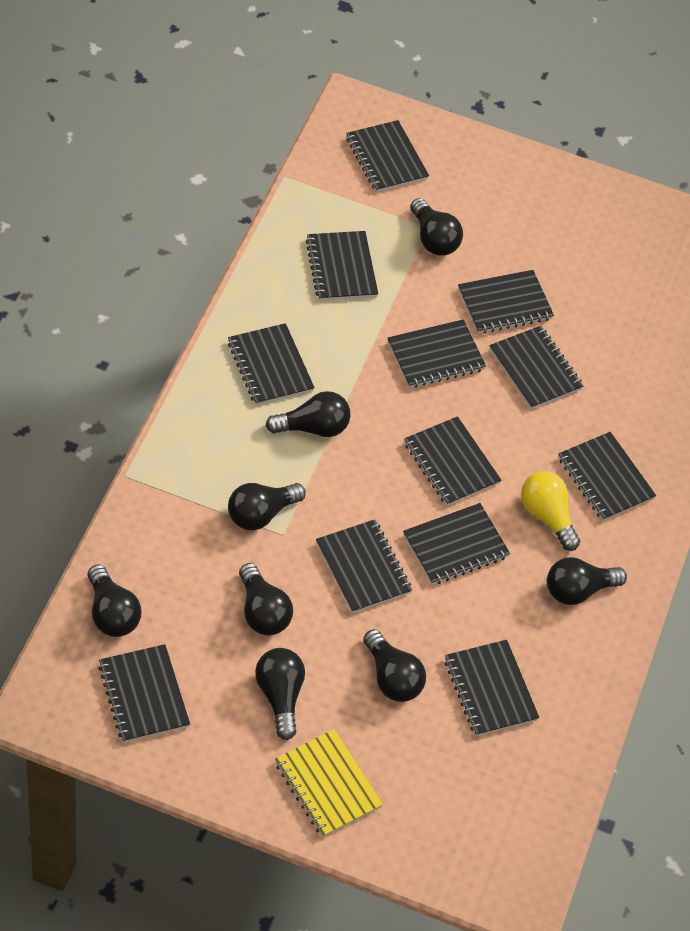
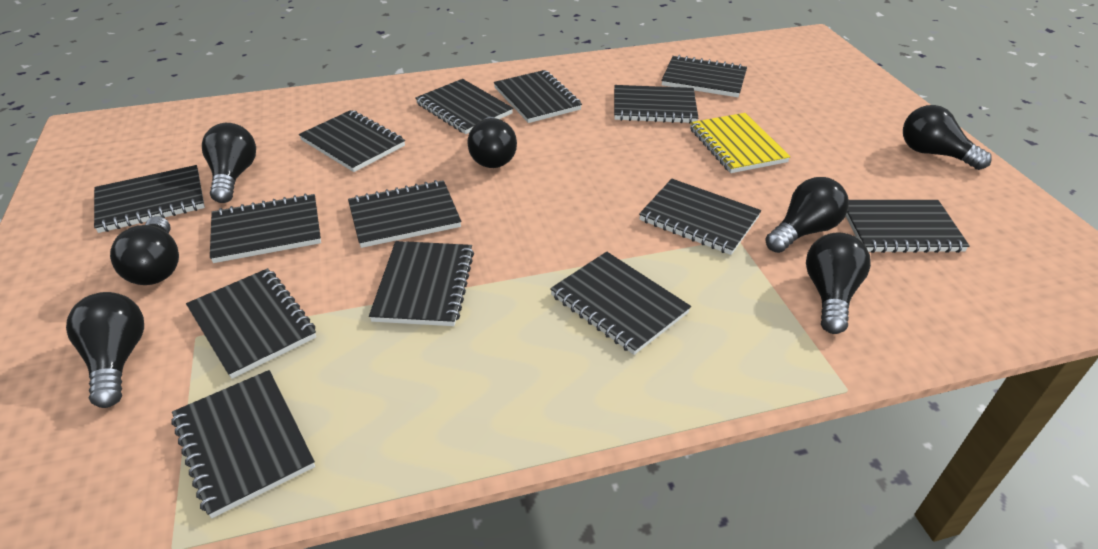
black light bulb: [88,564,141,637] [228,483,306,530] [239,563,293,635] [255,648,305,740] [266,391,350,437] [363,629,426,702] [410,198,463,256] [547,557,627,605] = 8 -> [66,292,144,408] [110,216,179,285] [202,123,256,203] [468,117,517,168] [765,177,849,253] [806,232,871,334] [903,105,992,170] = 7
black notebook: [98,644,190,743] [228,323,315,405] [306,231,378,301] [316,519,412,613] [346,120,429,192] [387,319,486,388] [403,503,510,585] [404,416,501,506] [445,640,539,736] [458,270,554,334] [490,326,583,409] [558,432,656,521] = 12 -> [94,165,205,233] [171,370,315,518] [186,268,316,379] [210,194,321,263] [299,110,405,172] [348,180,461,248] [369,241,474,326] [415,79,513,134] [494,70,582,123] [550,252,691,355] [614,85,698,124] [639,179,761,255] [661,55,747,97] [846,200,970,253] = 14
yellow light bulb: [521,471,580,551] = 1 -> none = 0

